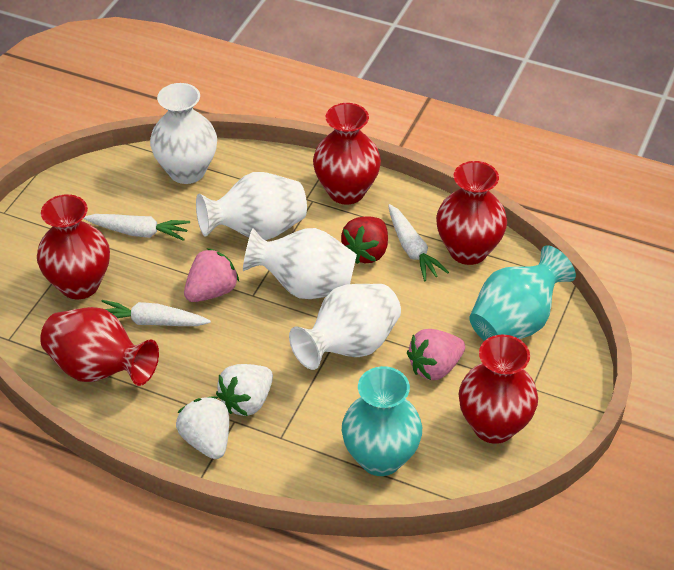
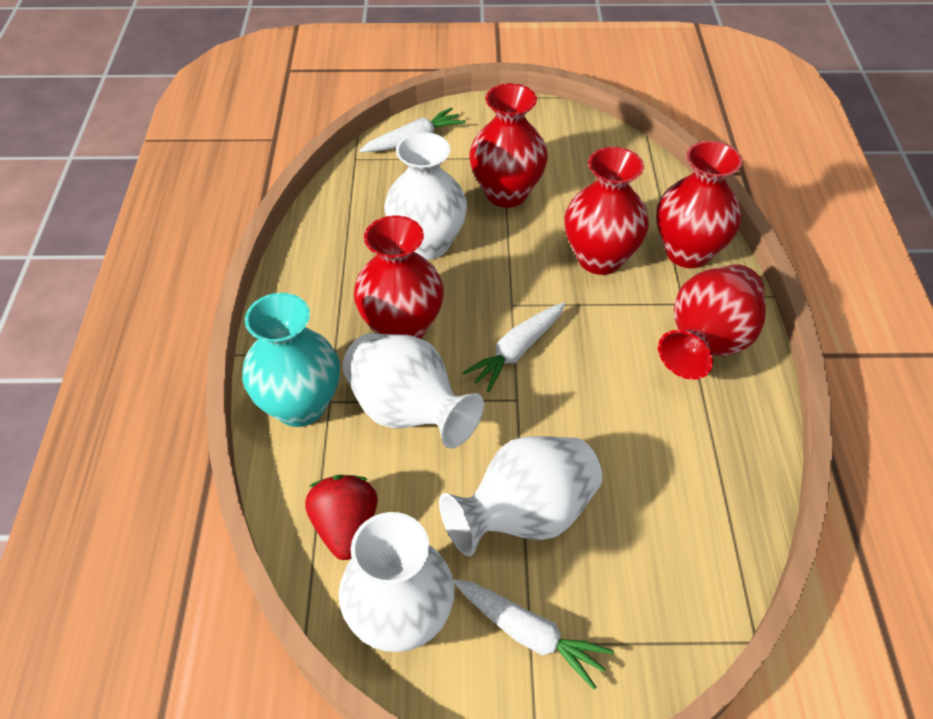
pink strawberry: [184,248,239,302] [407,329,465,380] = 2 -> none = 0
turquoise vase: [342,366,422,476] [469,245,576,341] = 2 -> [242,293,340,427] = 1
white strawberry: [176,396,229,459] [216,364,273,416] = 2 -> none = 0

